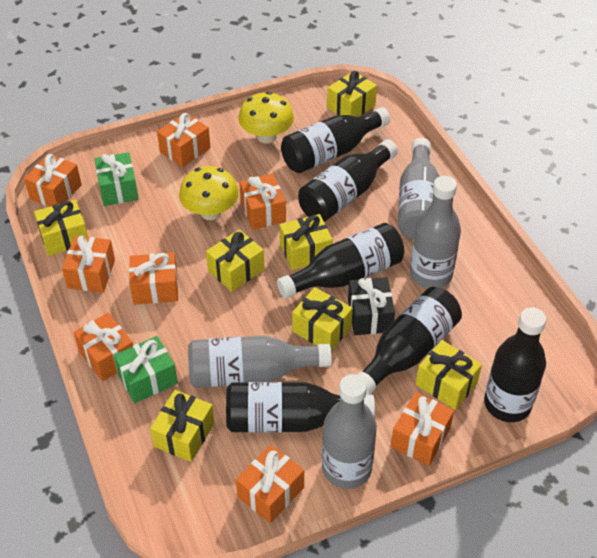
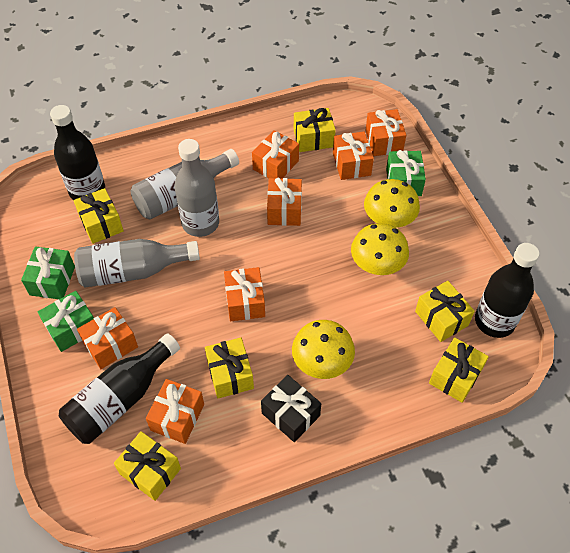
black bottle: [226,382,375,433] [277,223,404,299] [281,107,390,173] [298,139,398,222] [357,287,462,395] [484,308,546,422] = 6 -> [50,105,105,200] [59,333,180,444] [475,243,540,338] = 3
green gift: [95,152,139,206] [113,336,178,403] = 2 -> [21,246,75,299] [38,291,94,352] [386,150,426,196] = 3
grey bottle: [188,336,332,388] [322,374,377,489] [398,138,440,239] [410,176,461,289] = 4 -> [74,239,200,287] [131,149,239,220] [174,139,219,237] = 3
orange gift: [24,154,82,207] [62,236,115,292] [73,313,133,381] [129,252,178,305] [157,113,211,167] [236,445,304,523] [239,174,286,230] [391,392,454,466] = 8 -> [77,307,138,369] [146,379,204,444] [224,267,265,321] [252,130,299,179] [267,178,302,226] [333,132,374,180] [365,109,406,156] = 7
yellow gift: [34,200,88,256] [150,390,215,462] [206,229,265,292] [280,214,333,270] [292,287,353,351] [327,71,377,117] [416,340,482,410] = 7 -> [73,188,124,244] [114,431,181,501] [205,338,254,398] [294,108,336,152] [415,281,475,342] [429,337,489,403] = 6
yellow mushroom: [179,166,239,220] [239,92,294,143] = 2 -> [292,320,355,379] [351,223,409,275] [364,179,420,228] = 3

